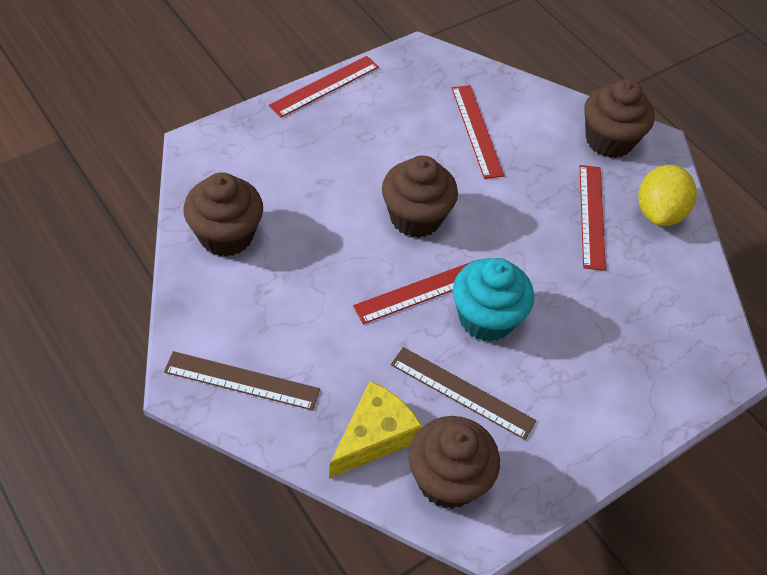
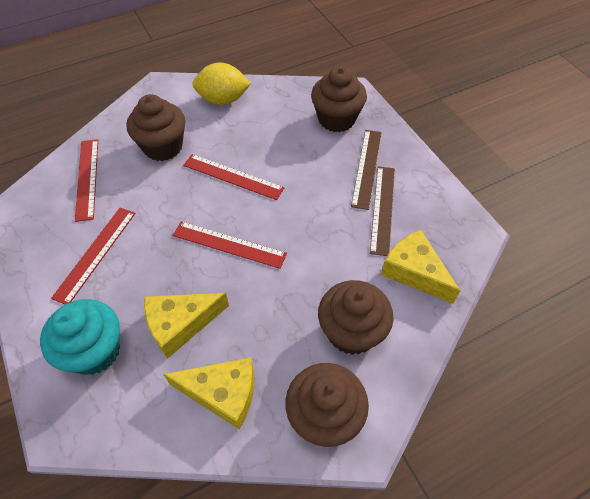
yellow cheese: [329,381,423,478] = 1 -> [144,293,229,359] [163,357,254,429] [381,230,460,304] = 3

